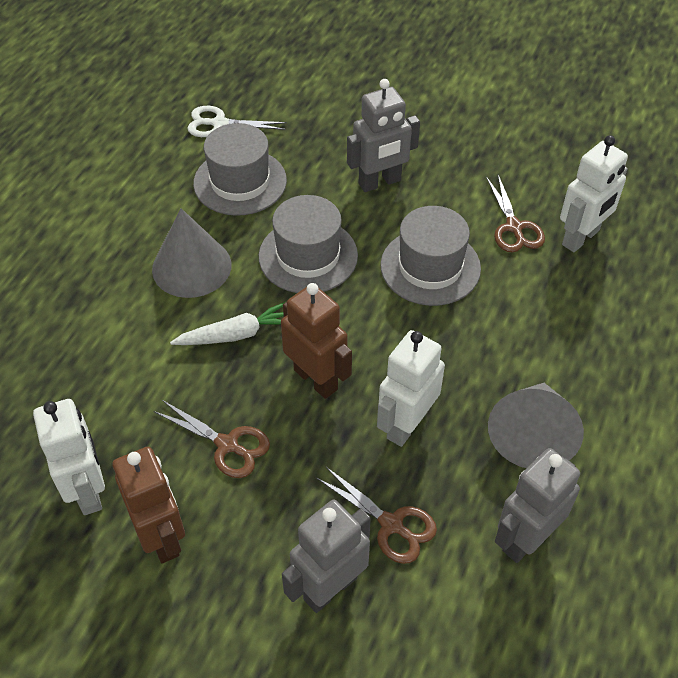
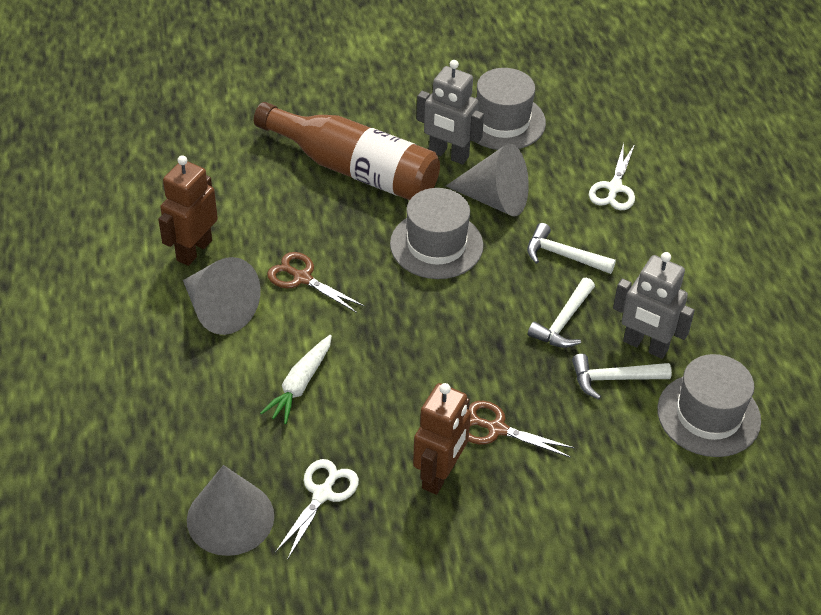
brown bottle: none = 0 -> [254,102,440,200] = 1
brown scissors: [153,400,270,478] [316,466,437,564] [486,175,545,253] = 3 -> [267,252,364,313] [468,401,575,458] = 2
grey cone: [152,208,232,298] [488,383,584,468] = 2 -> [183,257,261,335] [187,465,274,556] [446,144,529,217] = 3
grey robot: [282,500,371,613] [347,79,420,192] [495,448,580,563] = 3 -> [417,60,484,165] [613,252,695,359] = 2
white hammer: none = 0 -> [527,223,616,274] [528,278,595,348] [572,354,672,400] = 3
white robot: [33,399,105,515] [377,330,445,447] [560,135,628,252] = 3 -> none = 0
white scissors: [187,106,287,137] = 1 -> [275,459,359,560] [589,143,635,210] = 2

